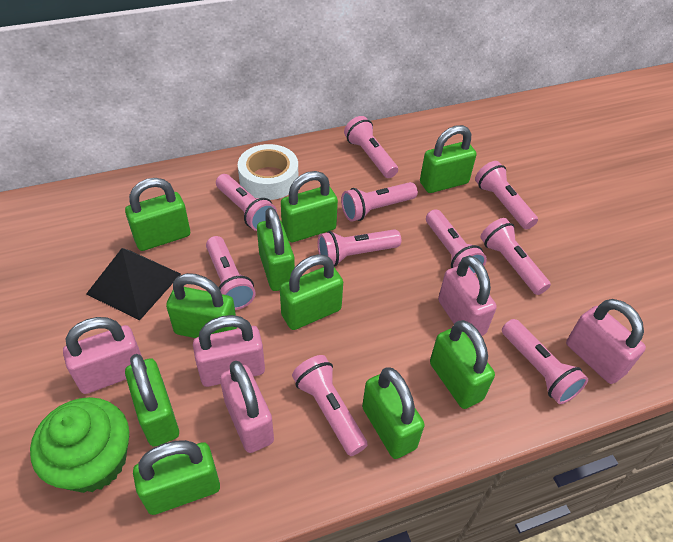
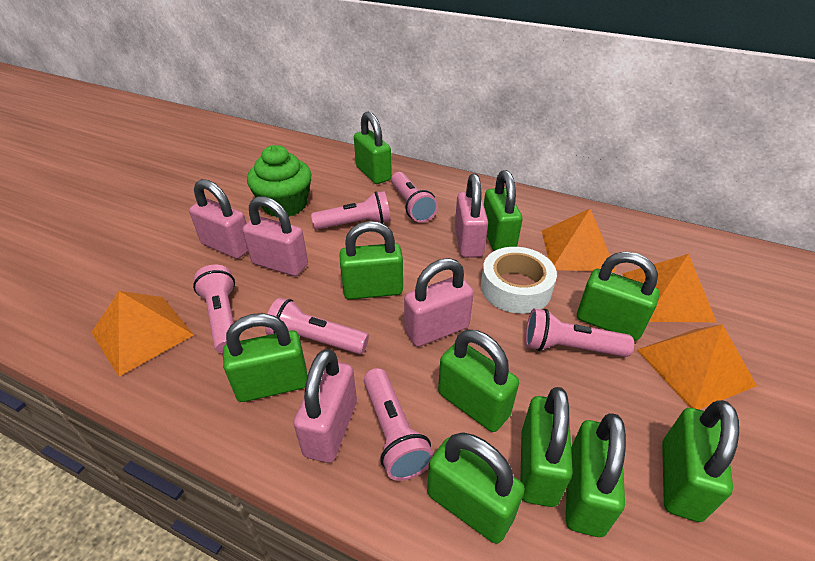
black pyramid: [86,248,181,321] = 1 -> none = 0
orange pyramid: none = 0 -> [91,291,194,377] [542,209,616,272] [622,254,716,322] [637,324,757,409] = 4
pink flashlight: [206,236,256,310] [216,174,277,231] [292,355,368,456] [318,229,401,267] [341,182,418,222] [344,116,398,178] [426,209,487,275] [475,161,538,230] [481,218,551,295] [502,319,588,404] = 10 -> [193,265,235,354] [265,298,369,354] [311,191,391,230] [364,368,434,481] [391,172,438,223] [525,308,634,357] = 6

